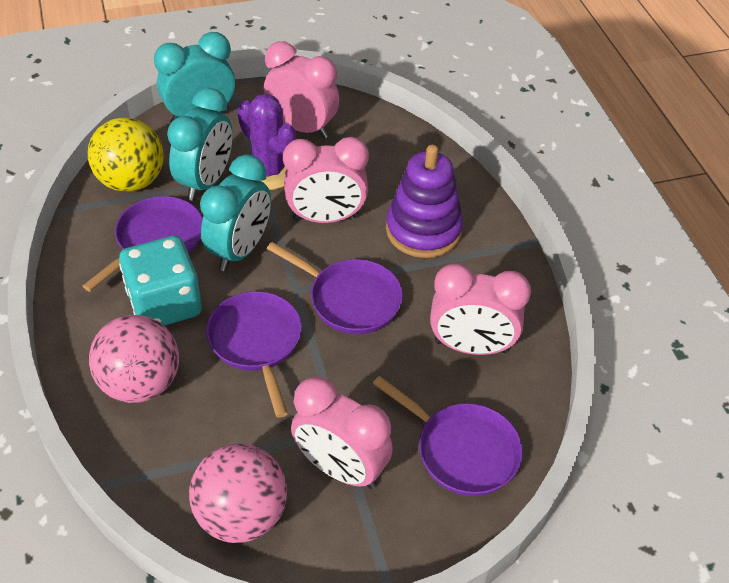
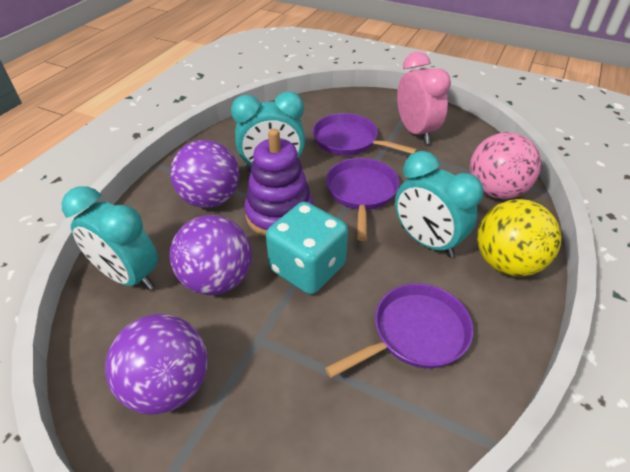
pink ball: [89,315,179,403] [189,443,287,543] = 2 -> [470,132,541,199] = 1
pink clock: [264,41,339,138] [283,137,369,223] [291,376,393,489] [430,263,531,355] = 4 -> [397,52,451,144] = 1
purple ball: none = 0 -> [105,314,208,415] [170,140,239,208] [170,215,252,295] = 3
purple cactus: [237,94,296,190] = 1 -> none = 0
purple pan: [83,196,203,292] [206,291,302,418] [267,242,403,334] [372,376,523,496] = 4 -> [313,113,417,155] [325,283,473,378] [326,158,399,241] = 3

